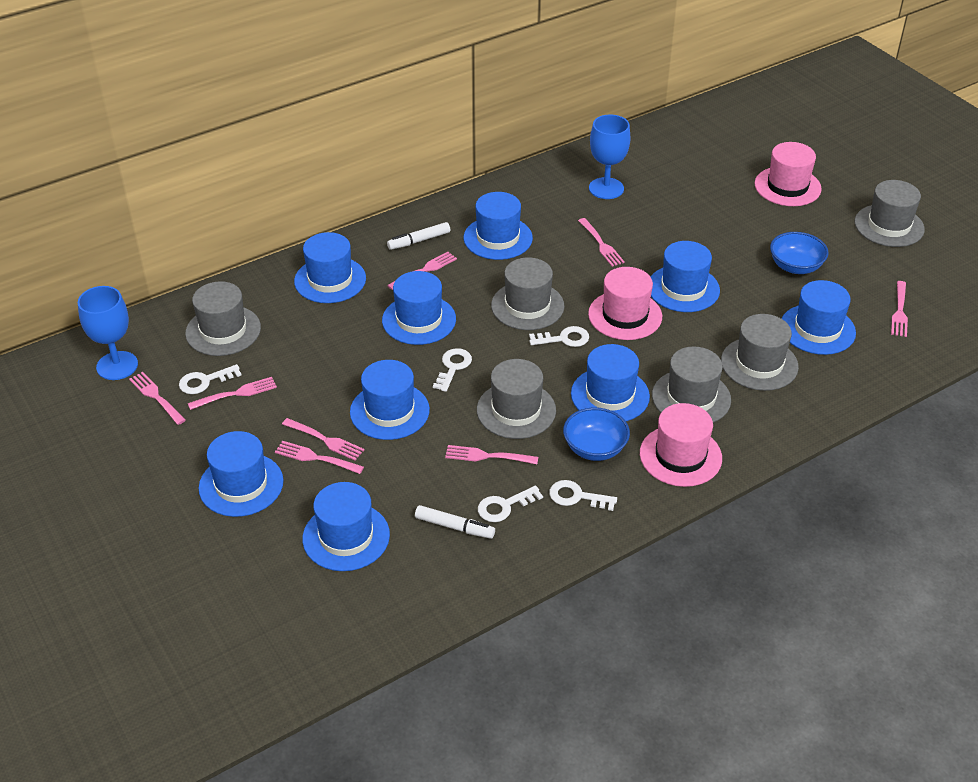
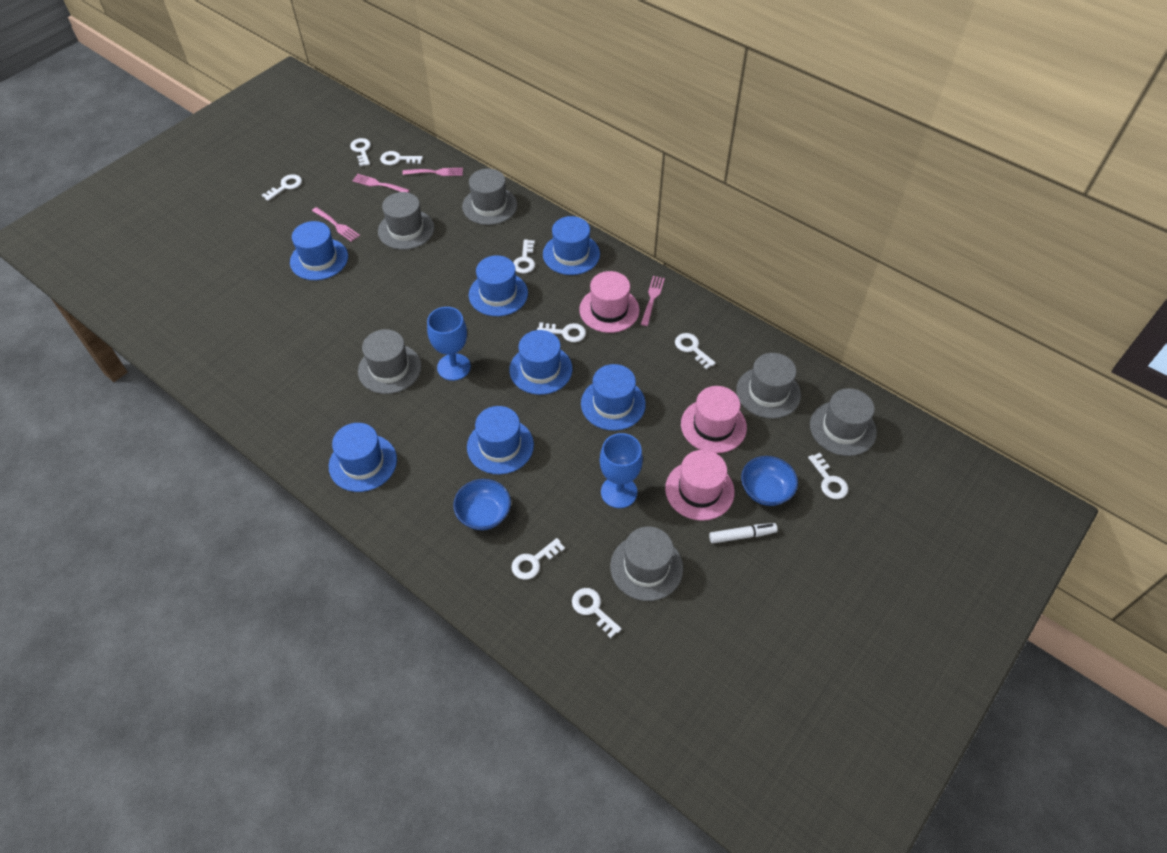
blue hat: [199,431,283,517] [294,232,366,303] [302,482,390,571] [350,360,430,440] [382,271,456,345] [464,192,533,260] [571,344,650,421] [651,241,720,312] [782,280,856,355] = 9 -> [290,221,348,280] [329,423,397,492] [467,406,534,474] [469,255,528,316] [509,330,572,395] [543,216,600,275] [581,364,646,431] = 7
pink fork: [129,372,186,425] [188,377,277,410] [275,441,364,474] [282,418,364,461] [387,252,457,290] [445,445,538,464] [578,218,625,266] [891,281,908,337] = 8 -> [312,207,360,242] [352,174,410,193] [403,168,463,176] [641,276,665,326] = 4
white key: [179,364,241,394] [433,348,472,392] [478,485,543,522] [529,326,589,347] [549,480,617,511] = 5 -> [262,174,302,201] [350,138,371,166] [380,151,423,165] [512,538,565,580] [513,239,535,274] [537,322,586,342] [572,588,622,638] [675,333,716,369] [808,453,848,499] = 9
white marker: [387,222,450,250] [415,505,495,539] = 2 -> [709,523,778,543] = 1

